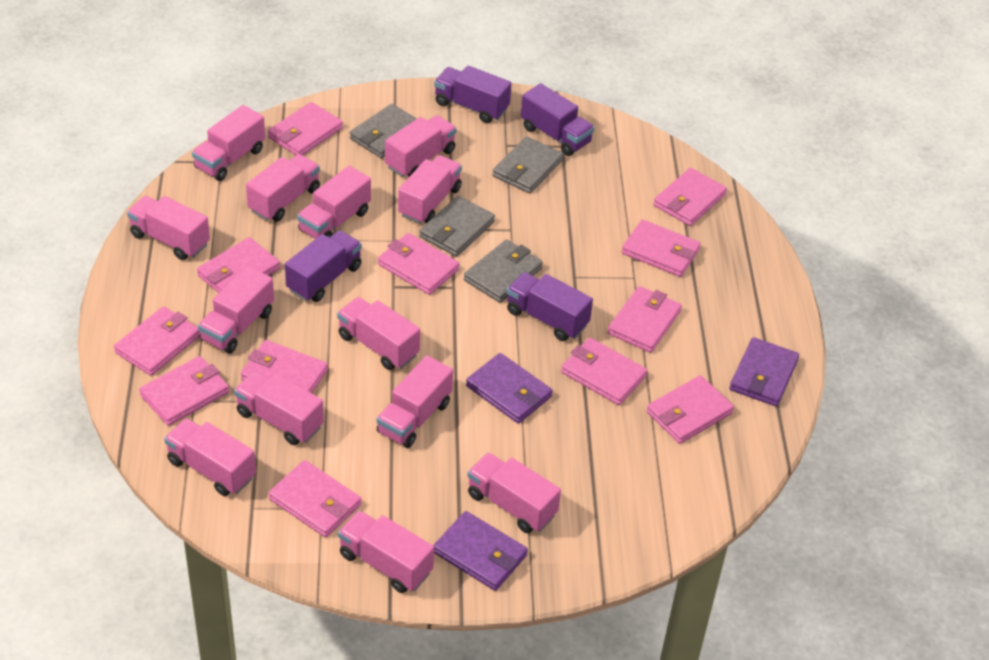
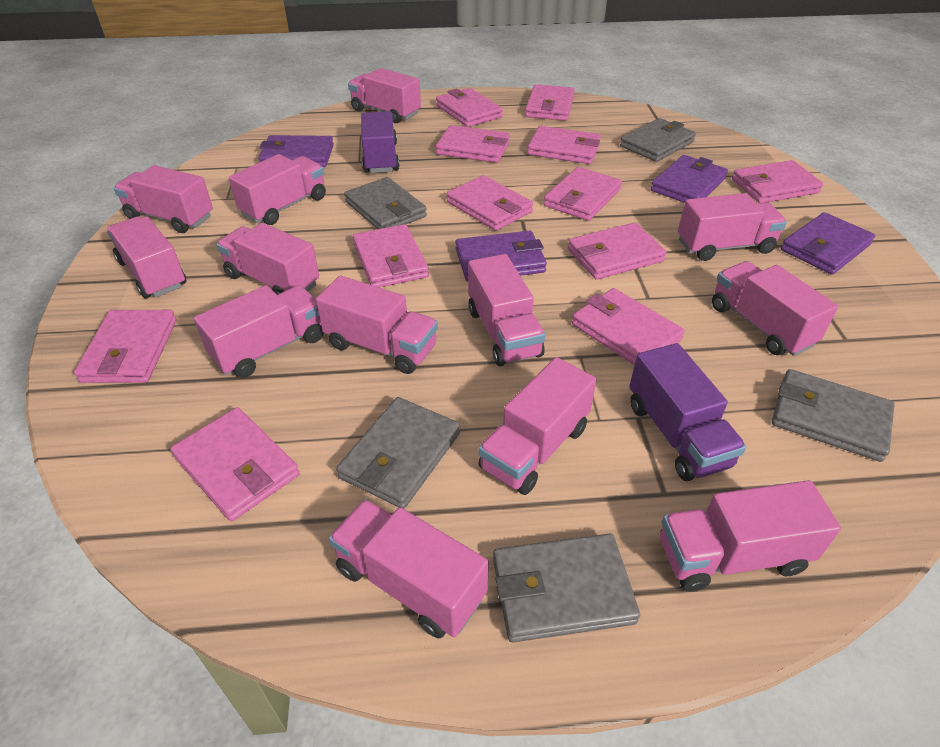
grey wallet: [350,104,417,159] [419,196,495,257] [464,239,543,303] [492,136,563,193] = 4 -> [336,397,460,509] [344,177,427,229] [493,534,640,642] [620,118,696,162] [772,369,895,462] = 5
purple truck: [285,230,362,302] [434,66,511,123] [507,272,593,341] [521,83,594,156] = 4 -> [361,111,399,173] [629,343,746,481] = 2
purple wallet: [433,511,528,591] [466,353,553,424] [729,337,799,406] = 3 -> [258,135,334,167] [455,231,547,282] [651,155,728,203] [781,212,875,274] = 4

